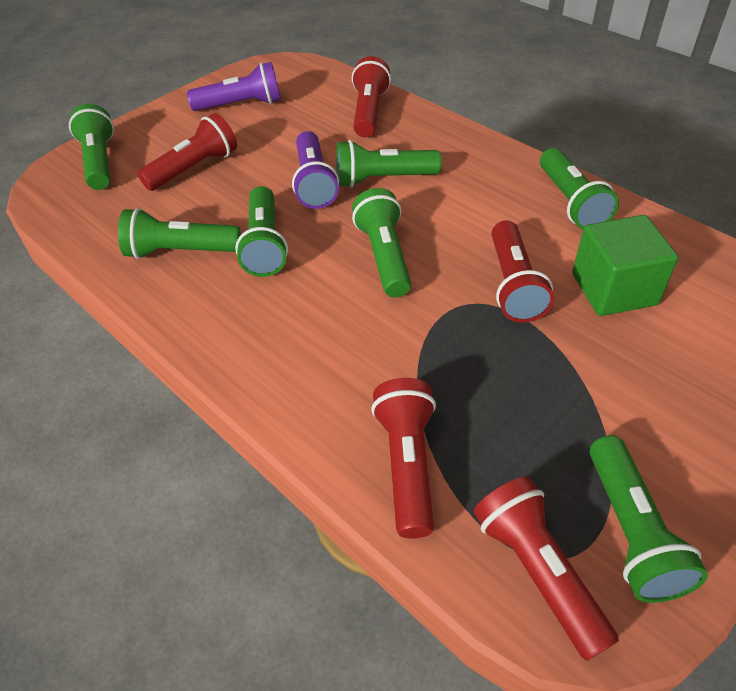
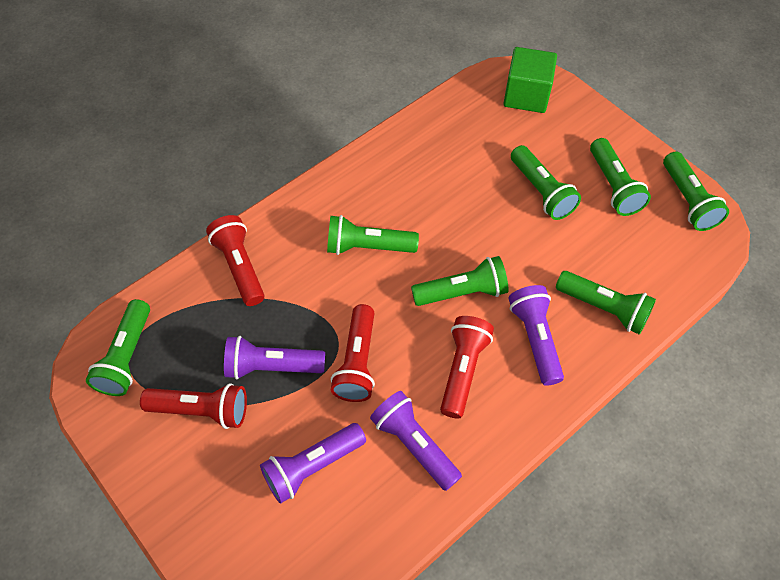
purple flashlight: [187,62,281,111] [292,131,339,209] = 2 -> [224,336,325,379] [260,423,366,504] [370,391,462,491] [508,285,564,386] = 4
red flashlight: [137,113,237,191] [352,56,391,137] [371,378,436,538] [474,476,619,661] [492,220,554,323] = 5 -> [140,383,247,429] [206,215,264,306] [331,304,375,402] [440,316,494,419] = 4

